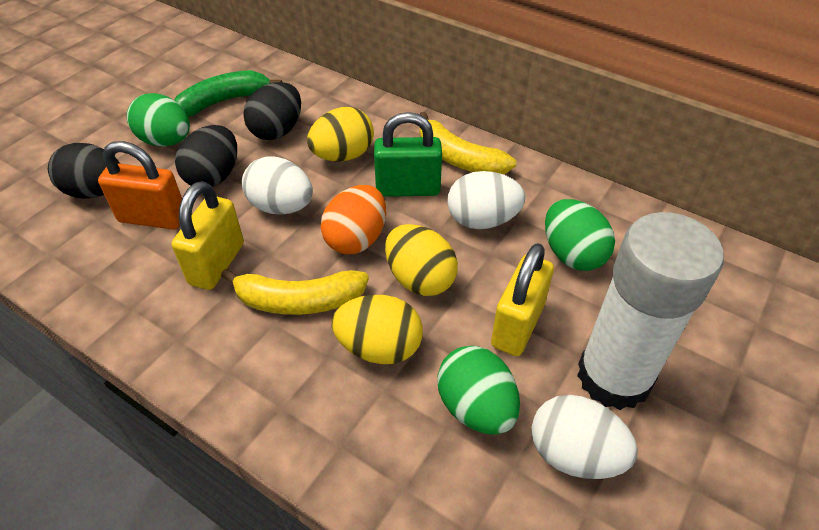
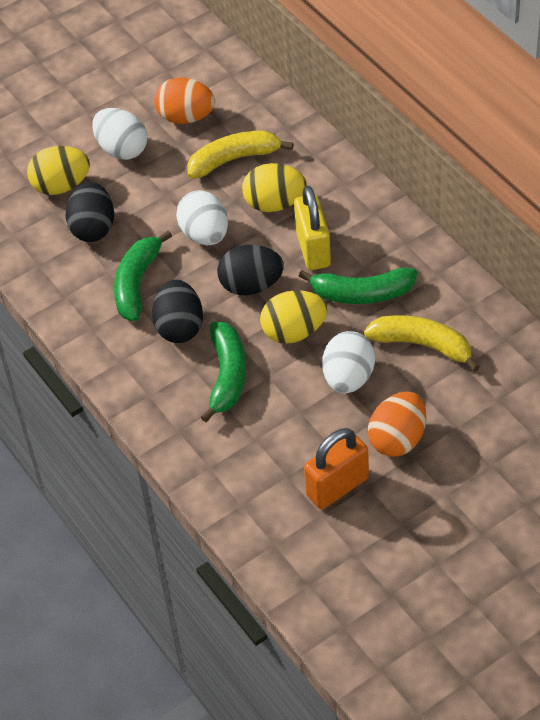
green banana: [174,70,282,117] = 1 -> [114,231,172,321] [201,322,246,422] [299,267,417,304] = 3
green egg: [127,93,190,147] [437,346,520,435] [545,199,615,271] = 3 -> none = 0
green padlock: [374,112,442,197] = 1 -> none = 0
orange egg: [321,185,386,254] = 1 -> [154,77,215,124] [368,391,426,457] = 2
white glue stick: [577,212,724,410] = 1 -> none = 0
yellow padlock: [172,181,244,290] [491,243,554,356] = 2 -> [294,186,331,270] = 1

